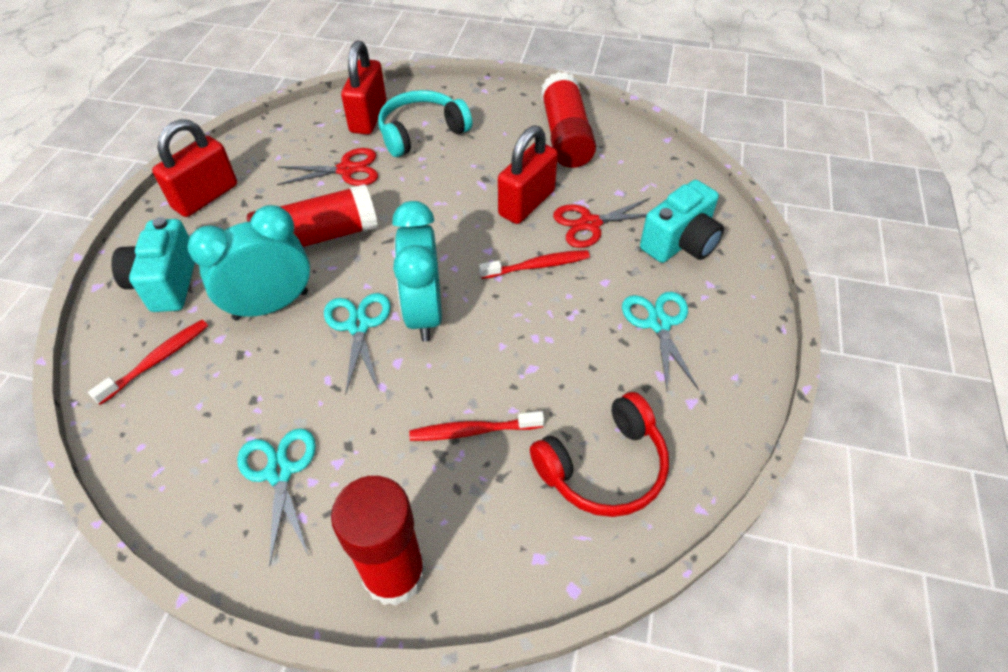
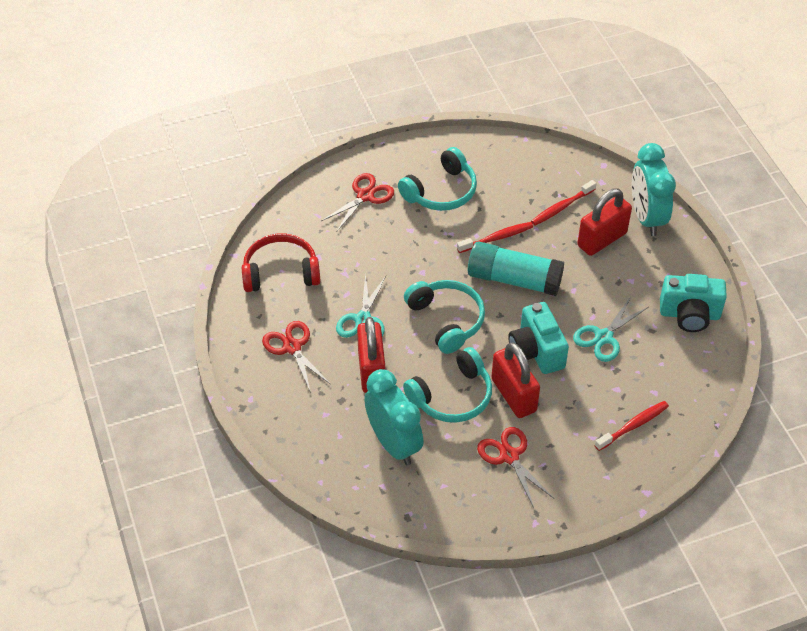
red glue stick: [247,184,378,247] [331,476,426,606] [541,72,596,168] = 3 -> none = 0
red scissors: [277,148,378,186] [553,197,651,248] = 2 -> [262,321,330,393] [321,173,394,231] [477,427,554,508] = 3
turquoise glue stick: none = 0 -> [468,242,564,296] = 1
turquoise headphones: [378,90,472,157] = 1 -> [398,147,477,211] [403,347,492,423] [404,280,485,354] = 3
turquoise scissors: [237,428,316,567] [324,293,391,395] [622,292,698,389] = 3 -> [336,273,386,338] [573,297,648,362] = 2

